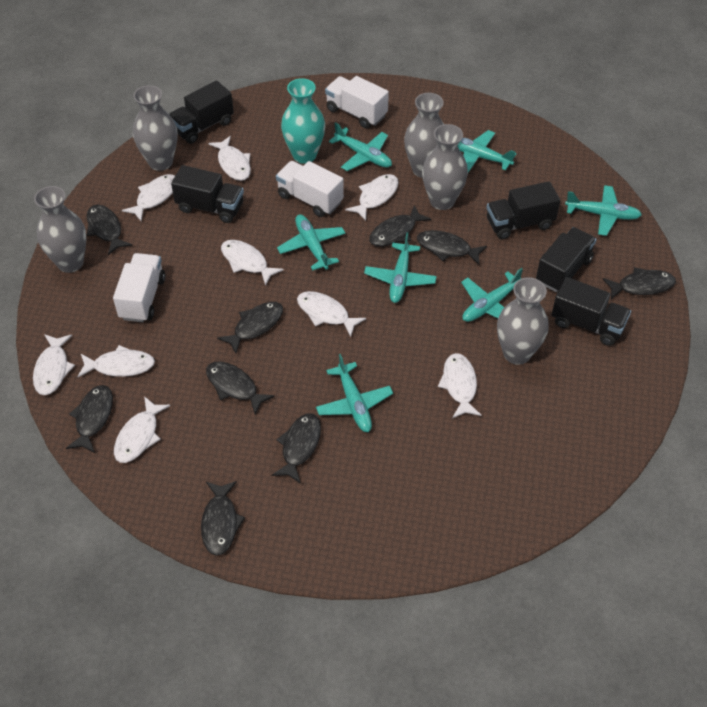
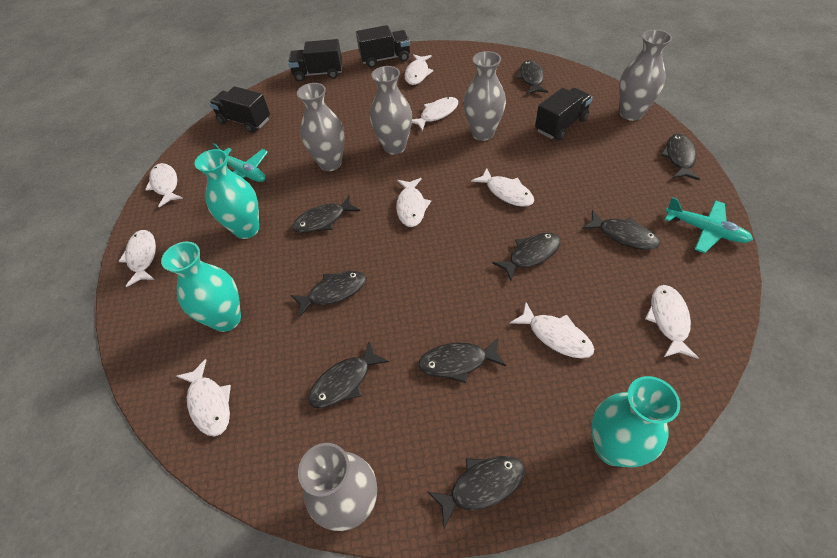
black truck: [169,80,234,144] [171,165,244,223] [487,181,560,239] [536,227,596,292] [551,277,631,346] = 5 -> [209,86,270,133] [288,39,342,82] [356,25,410,68] [535,88,593,140] = 4
turquoise plane: [277,214,345,270] [316,354,393,432] [329,122,392,171] [364,232,437,303] [458,130,516,172] [461,268,523,322] [565,185,642,236] = 7 -> [213,143,268,182] [665,197,753,253] = 2
turquoise vase: [281,78,325,164] = 1 -> [161,242,241,332] [194,149,259,239] [591,376,680,467] = 3
white truck: [113,253,165,322] [276,161,344,217] [325,76,389,129] = 3 -> none = 0

